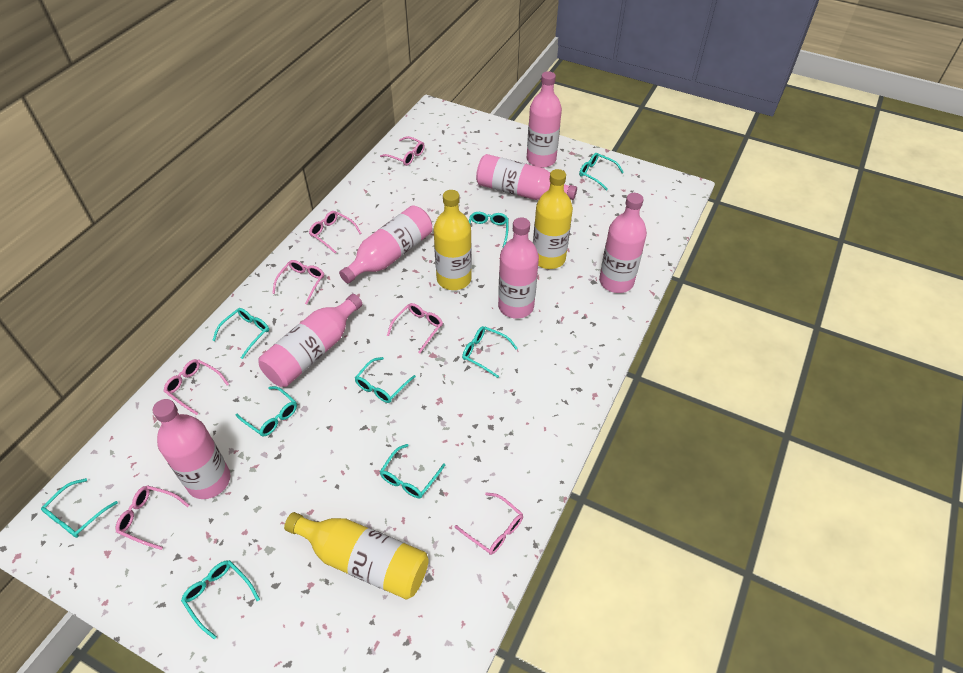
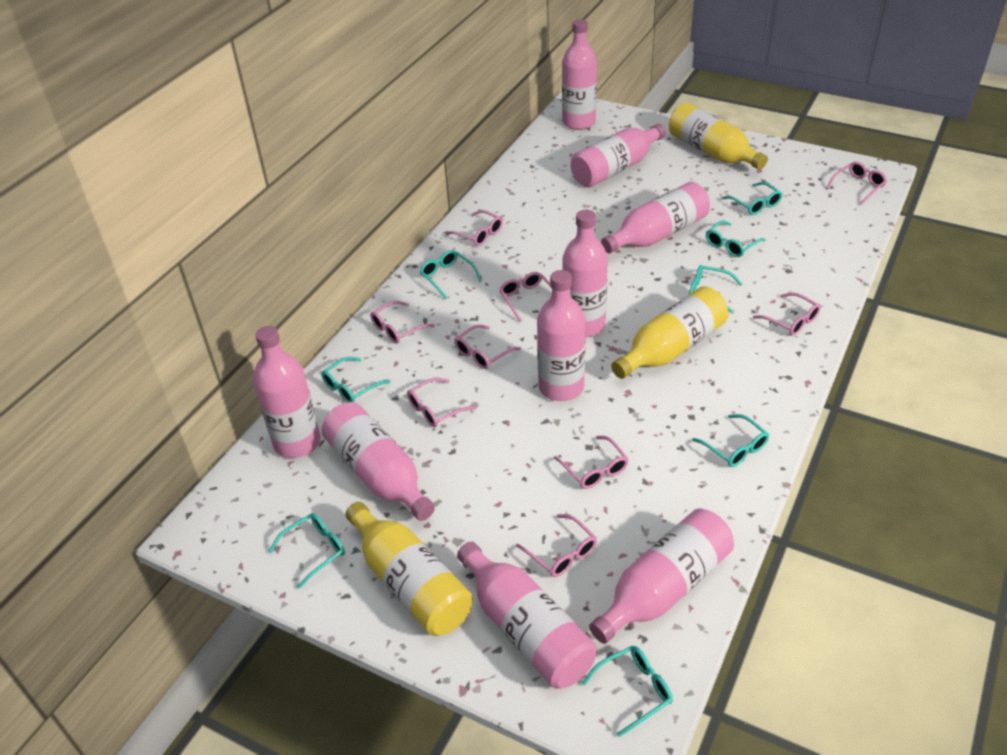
pink bottle: [153,399,230,499] [259,294,362,387] [339,205,432,283] [476,154,577,200] [498,217,539,319] [527,71,562,168] [599,193,647,293] = 7 -> [253,326,320,458] [321,402,435,521] [457,542,596,689] [537,270,585,401] [562,19,597,130] [562,210,608,337] [571,124,666,187] [589,509,734,644] [601,182,710,254] = 9
pink glasses: [116,485,189,550] [164,359,229,415] [272,260,324,304] [309,211,361,254] [380,136,425,166] [387,303,443,353] [455,492,523,555] = 7 -> [370,301,435,344] [407,377,476,427] [446,210,503,246] [454,325,521,369] [499,272,552,322] [516,514,597,577] [554,436,629,489] [753,293,821,336] [827,162,887,205] = 9
turquoise glasses: [41,478,118,538] [181,560,260,639] [212,308,269,359] [236,386,297,437] [355,357,416,403] [380,444,445,498] [462,326,518,378] [469,212,508,248] [579,153,624,191] = 9 -> [269,513,345,589] [321,357,390,402] [419,250,481,299] [582,646,673,737] [689,265,743,312] [692,414,769,467] [706,220,765,257] [723,182,783,215] = 8

